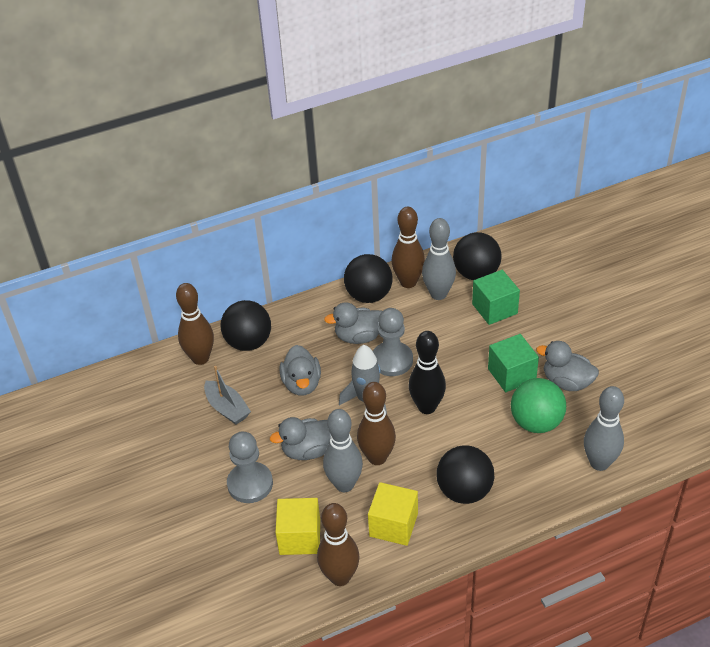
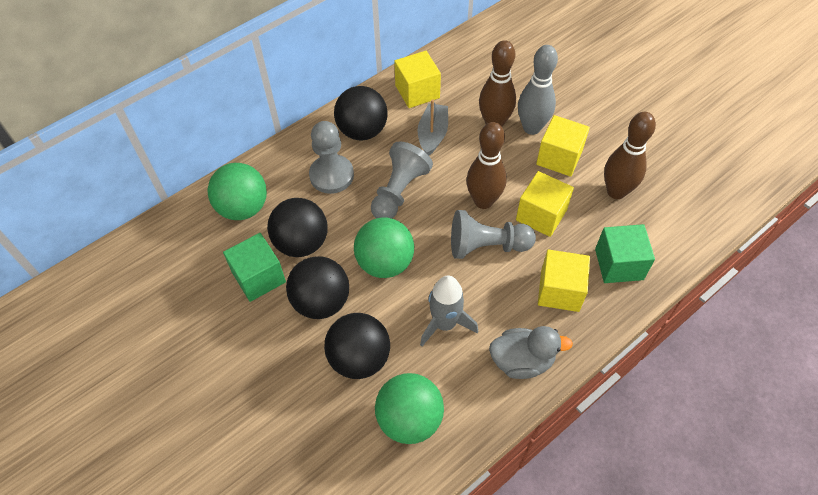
black bowling pin: [409,331,446,414] = 1 -> none = 0
brown bowling pin: [176,283,214,365] [317,503,360,586] [357,382,396,465] [391,207,425,288] = 4 -> [466,122,507,209] [479,40,516,127] [604,112,656,199] = 3
green ball: [511,378,566,433] = 1 -> [207,163,267,220] [354,217,414,278] [375,373,444,444] = 3
grey bowling pin: [323,409,363,492] [422,218,456,300] [584,386,624,471] = 3 -> [518,45,558,135] = 1
grey duck: [270,417,331,460] [279,345,321,395] [324,302,382,344] [536,341,599,391] = 4 -> [489,326,573,379] = 1
grey pawn: [227,432,273,503] [373,308,413,376] = 2 -> [309,121,354,194] [371,142,433,219] [451,210,536,259] = 3
yellow cube: [275,498,320,555] [368,482,418,546] = 2 -> [394,51,441,108] [516,171,574,237] [536,115,590,177] [538,249,590,312] = 4

